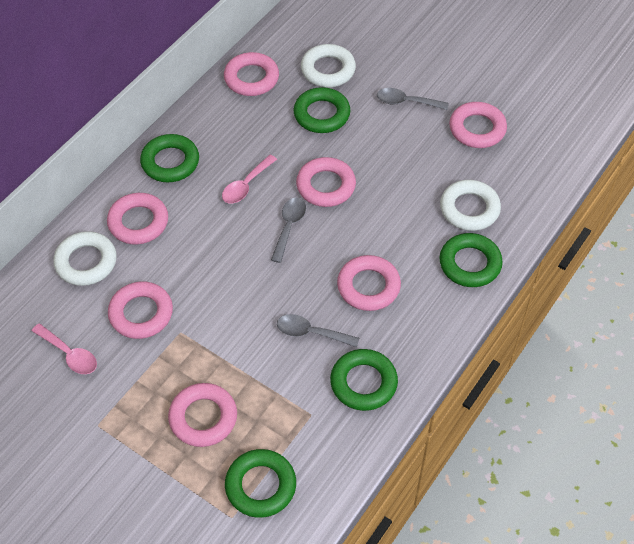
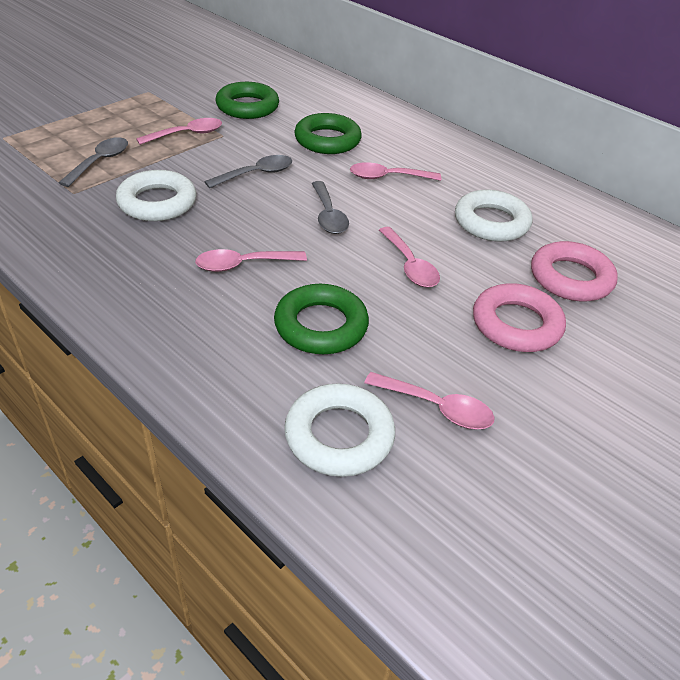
green ring: [140,134,199,182] [225,449,296,518] [293,87,351,133] [330,349,398,411] [440,233,503,287] = 5 -> [216,82,279,119] [274,284,369,354] [294,113,362,154] = 3
pink ring: [107,193,168,244] [108,282,173,339] [168,383,237,447] [224,52,279,96] [296,157,356,207] [337,255,401,311] [449,102,507,148] = 7 -> [473,283,566,352] [531,241,618,301] = 2
pink spoon: [32,324,97,374] [222,155,277,203] = 2 -> [136,118,222,145] [195,249,307,272] [350,162,441,181] [364,372,495,429] [379,227,440,287] = 5

